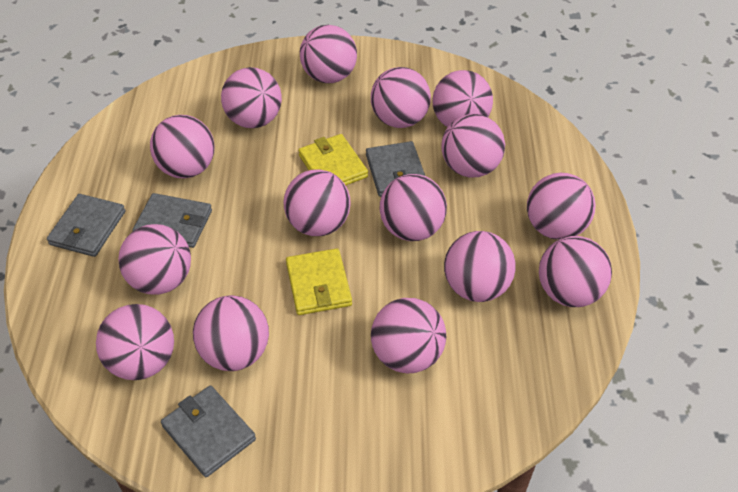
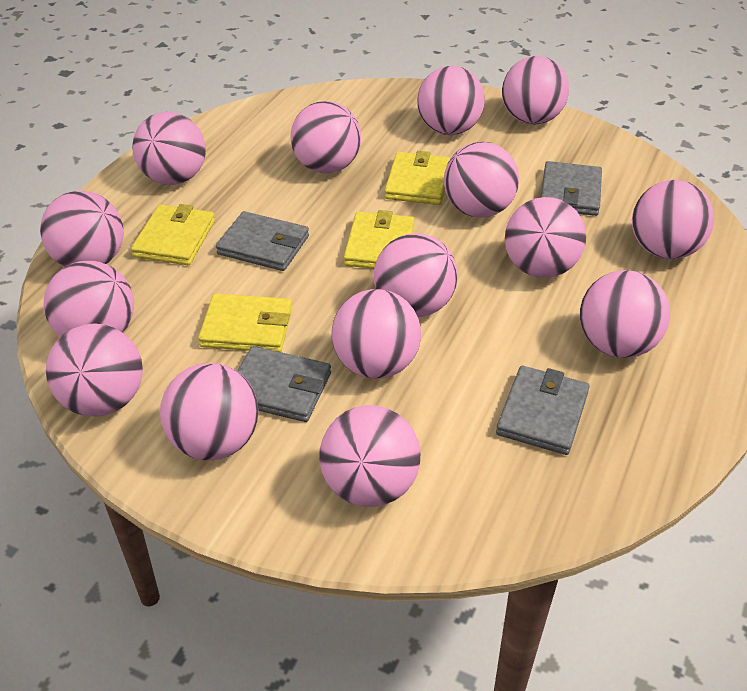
yellow wallet: [286,248,352,315] [298,134,368,185] = 2 -> [131,204,215,265] [198,293,292,352] [344,210,415,269] [385,151,450,205] = 4

